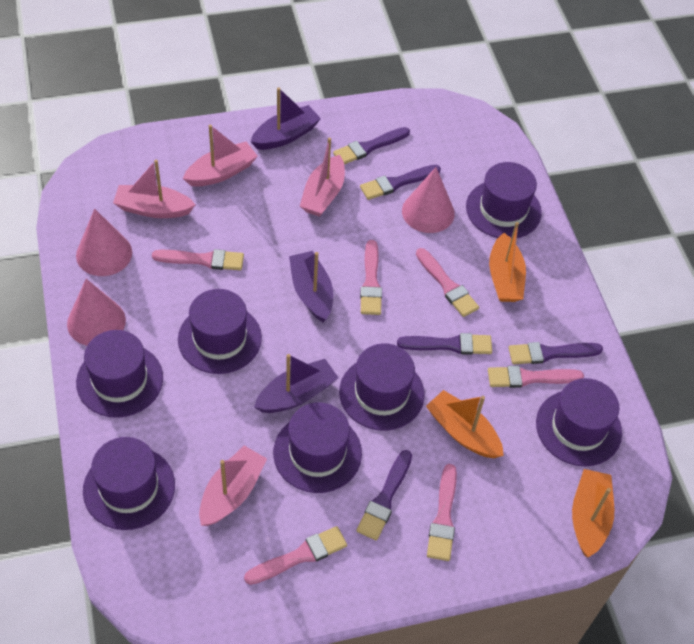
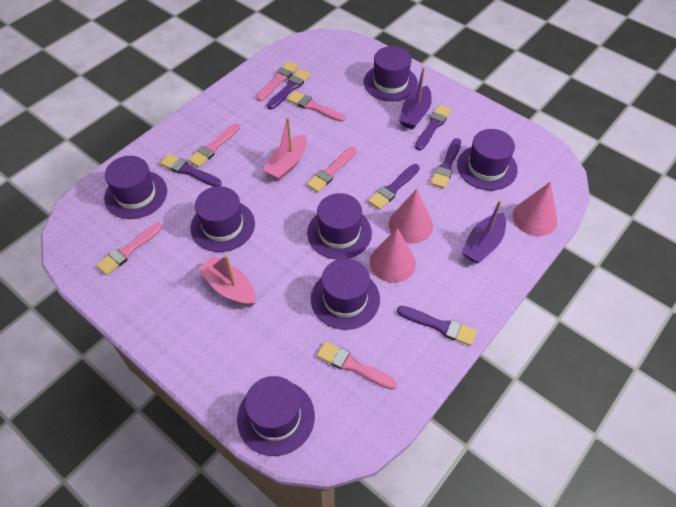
orange boat: [426,390,504,458] [489,222,526,302] [572,469,614,557] = 3 -> none = 0
pink boat: [113,160,196,218] [183,125,258,187] [199,446,267,526] [300,138,345,217] = 4 -> [198,255,256,306] [263,117,307,181] = 2
purple boat: [251,87,321,150] [254,354,338,413] [289,251,333,322] = 3 -> [399,67,432,129] [461,200,506,264] = 2
purple brush: [333,127,410,164] [356,450,412,541] [360,165,441,200] [397,333,492,355] [509,342,603,364] = 5 -> [160,154,222,187] [267,69,311,110] [368,164,420,210] [397,306,477,346] [415,105,451,151] [430,138,461,189] = 6

